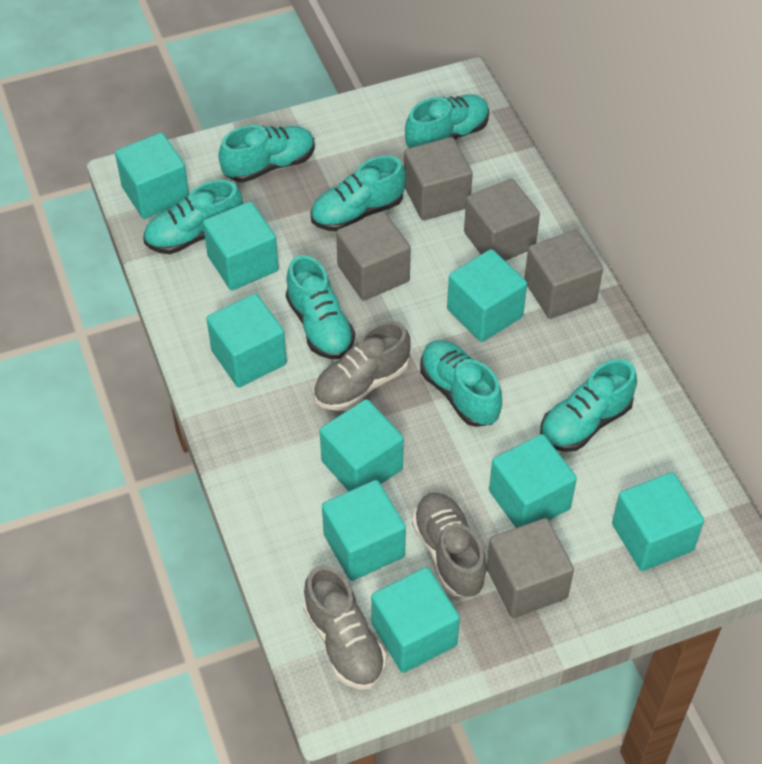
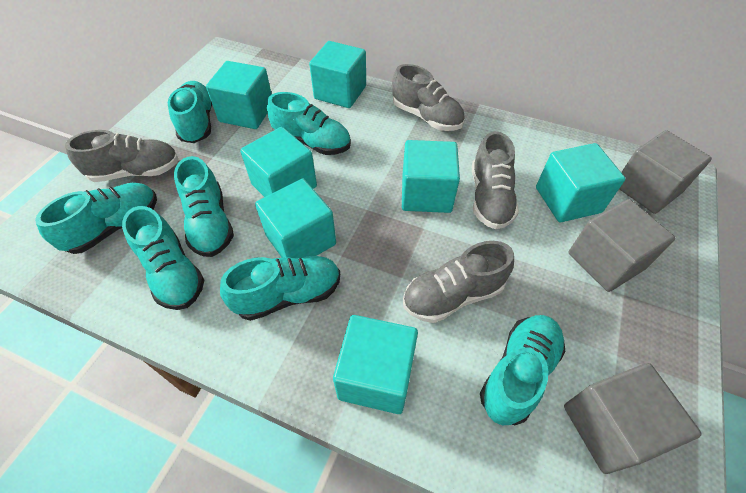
grey cube: [336,211,411,301] [404,137,473,221] [464,179,540,261] [486,518,574,618] [524,230,603,319] = 5 -> [564,363,702,474] [569,199,675,292] [619,130,712,214] = 3
grey shoe: [303,565,387,690] [313,321,411,411] [412,492,488,597] = 3 -> [65,130,179,182] [392,64,465,131] [403,241,514,323] [472,131,519,229] = 4
turquoise cube: [115,132,189,219] [203,201,279,290] [206,294,287,388] [320,399,404,491] [322,480,406,581] [371,567,460,673] [447,249,527,342] [489,434,577,528] [612,472,704,571] = 9 -> [206,61,272,129] [240,127,317,197] [255,179,336,259] [309,41,366,108] [333,315,418,414] [402,140,460,213] [536,143,625,222] = 7

